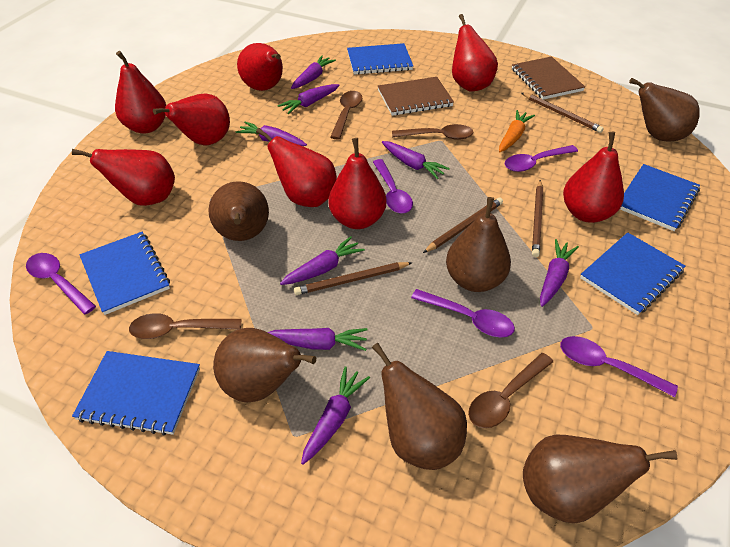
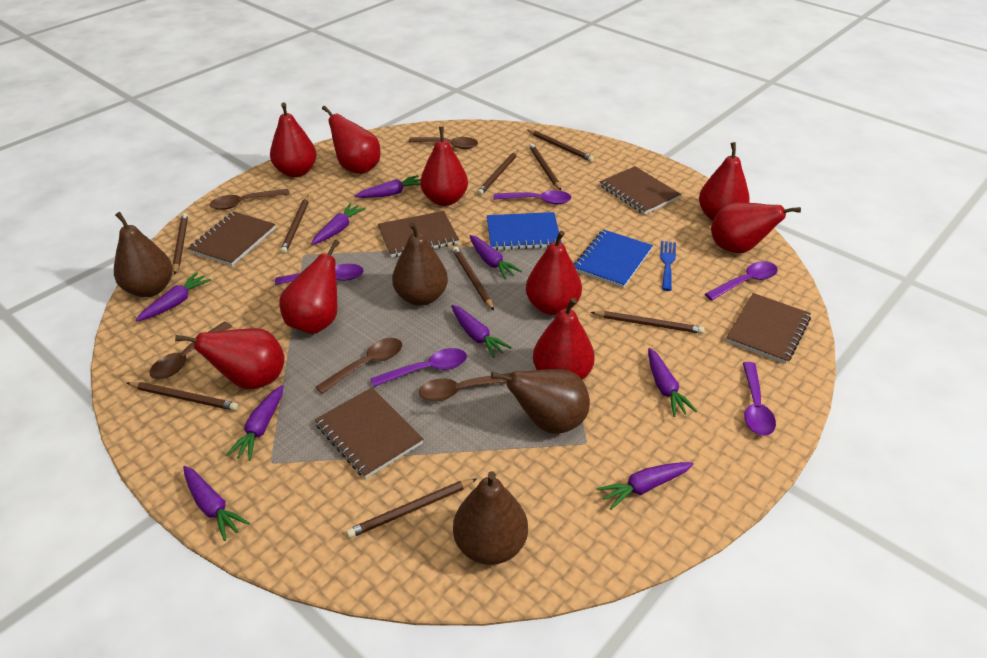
blue fork: none = 0 -> [660,241,676,291] = 1
blue notebook: [72,351,200,435] [80,232,170,315] [347,43,413,75] [580,232,685,315] [620,164,700,231] = 5 -> [487,212,562,250] [574,229,653,288] = 2
brown notebook: [378,77,454,116] [512,57,585,100] = 2 -> [188,211,276,266] [315,387,423,479] [378,211,459,258] [600,166,681,215] [726,293,811,364] = 5
brown pear: [208,181,269,241] [213,328,316,403] [372,343,467,470] [446,197,511,292] [523,435,677,524] [629,78,700,142] = 6 -> [114,212,173,297] [392,222,448,306] [453,471,528,565] [491,369,590,434] = 4
brown pencil: [294,262,413,295] [423,198,503,253] [522,93,604,133] [532,180,543,257] = 4 -> [127,382,238,411] [172,213,188,275] [280,195,309,254] [346,478,477,538] [452,246,494,310] [477,150,519,195] [528,130,594,162] [529,143,561,190] [591,311,705,334] = 9
brown spoon: [129,313,241,339] [330,91,362,139] [392,124,474,140] [468,353,553,428] = 4 -> [150,322,232,379] [210,189,290,210] [316,338,402,394] [409,137,478,149] [419,373,511,401] = 5
orange carrot: [499,110,535,152] = 1 -> none = 0
purple carrot: [236,122,307,146] [268,328,368,351] [277,84,340,114] [280,236,365,285] [291,56,336,89] [301,366,370,465] [382,141,450,179] [540,239,579,307] = 8 -> [136,272,211,322] [183,466,250,541] [226,385,283,461] [311,203,366,245] [355,175,421,198] [451,305,512,358] [469,235,522,279] [597,462,694,510] [648,348,697,417] = 9
red pear: [72,149,175,206] [115,51,166,134] [153,93,230,146] [237,43,283,91] [256,128,337,207] [329,138,386,229] [452,14,498,91] [563,132,624,223] = 8 -> [175,328,285,389] [270,103,317,177] [279,240,340,334] [322,106,381,174] [420,126,468,206] [526,231,582,315] [533,298,595,380] [699,142,750,221] [711,202,801,253] = 9

